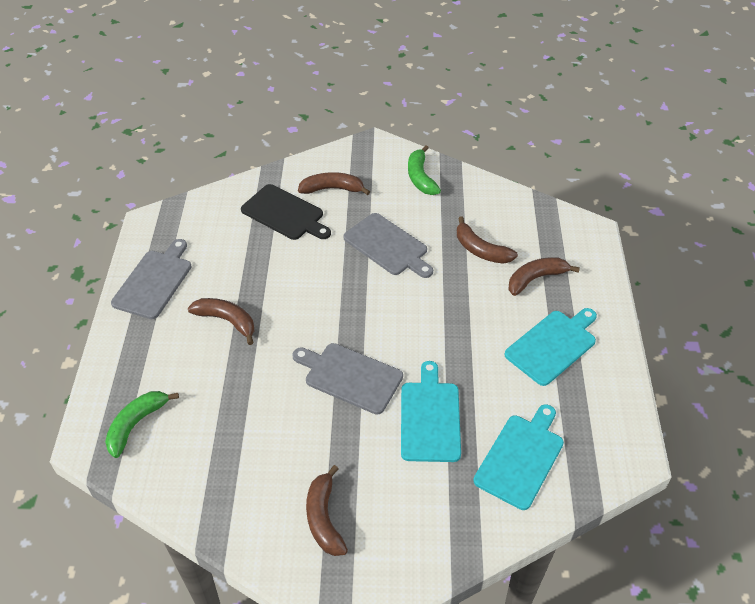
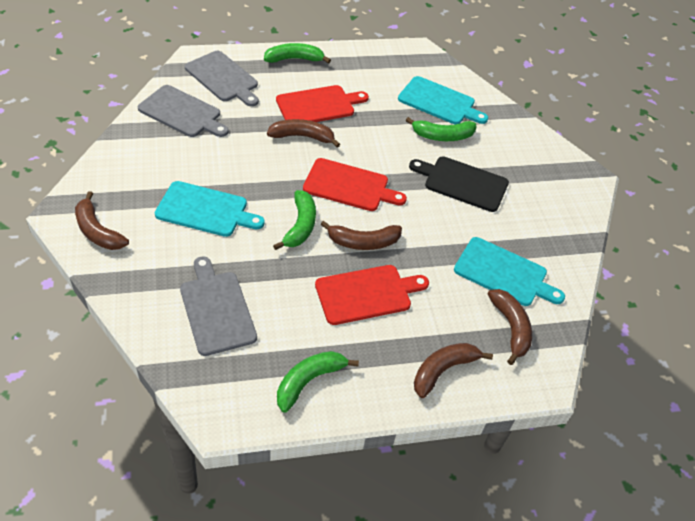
green banana: [105,391,179,458] [408,145,441,195] = 2 -> [264,43,331,64] [273,190,316,250] [277,351,359,413] [406,117,476,141] = 4
red cutting board: none = 0 -> [276,85,369,122] [303,158,407,211] [315,265,429,325] = 3

